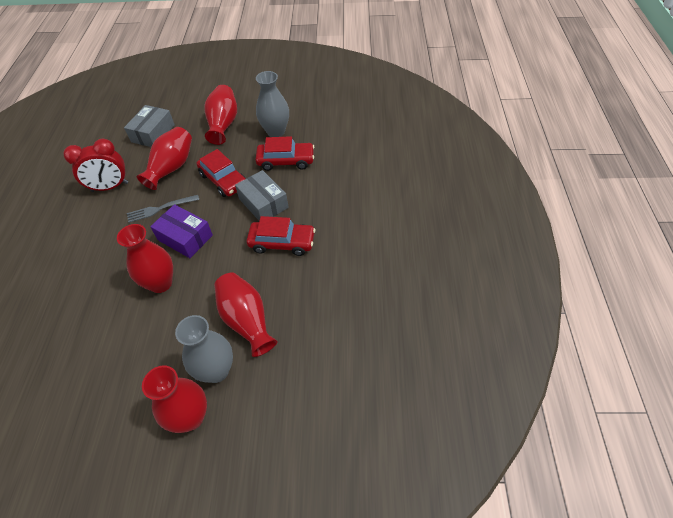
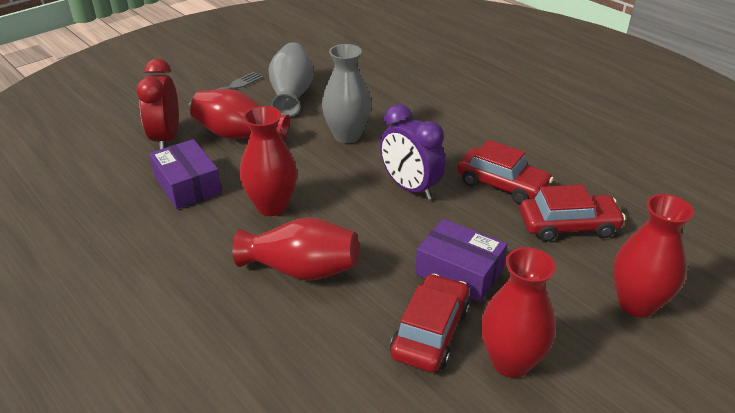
grey box: [124,105,175,147] [235,170,289,221] = 2 -> none = 0
purple box: [150,204,213,258] = 1 -> [149,139,222,209] [415,219,508,302] = 2
purple clock: none = 0 -> [380,104,446,200] = 1

